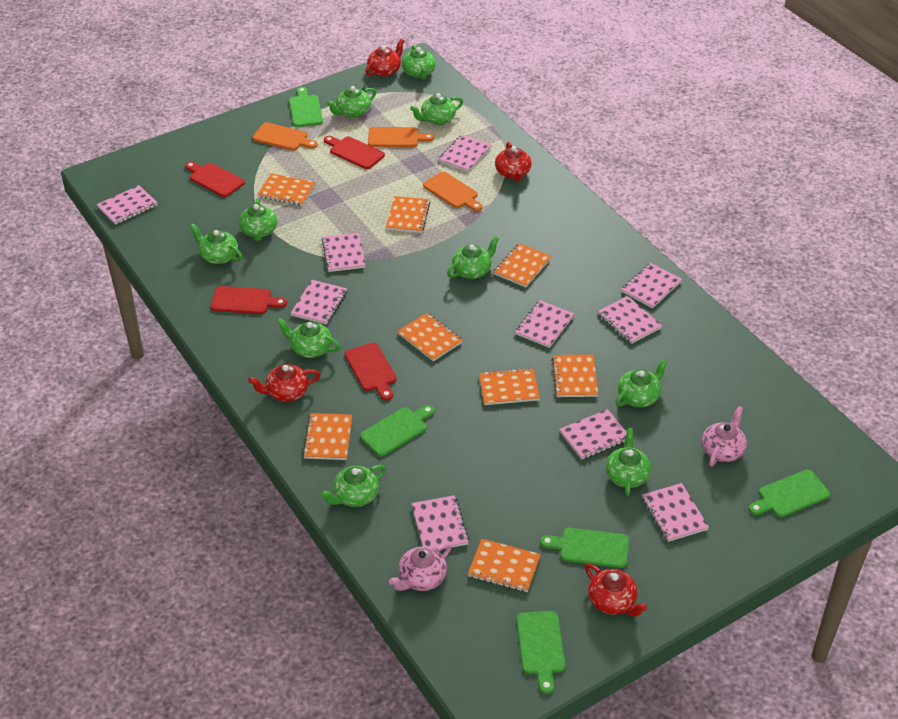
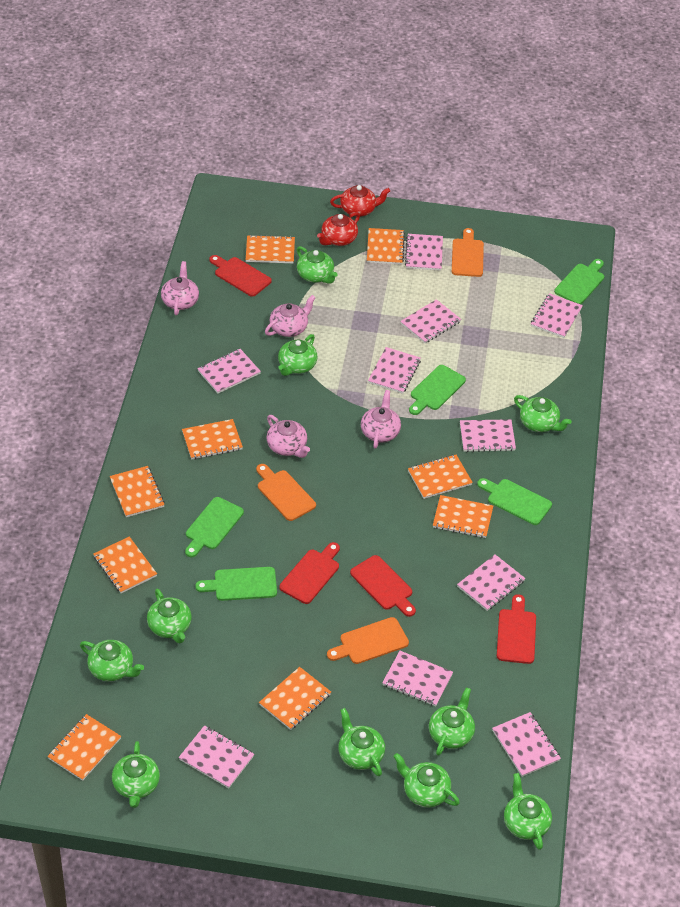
orange notebook: [257,173,315,206] [303,413,352,460] [386,196,430,233] [397,313,463,361] [468,539,541,592] [479,368,540,405] [494,243,552,287] [552,355,598,397] = 8 -> [47,714,121,781] [93,536,157,593] [110,466,165,517] [182,419,243,459] [246,235,295,263] [259,667,331,730] [367,228,405,265] [408,455,473,499] [433,495,493,538] = 9
pink teapot: [389,544,451,591] [701,406,747,466] = 2 -> [161,261,199,315] [265,295,316,337] [266,415,310,458] [361,390,401,449] = 4
red teapot: [248,364,320,402] [365,39,404,76] [495,142,532,181] [585,564,647,616] = 4 -> [317,212,360,246] [330,185,390,217] = 2

